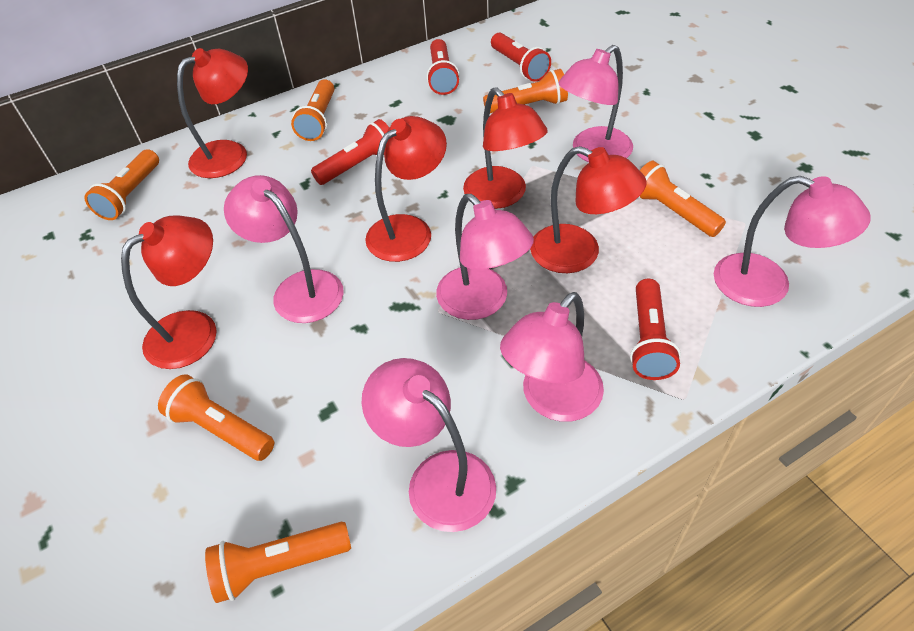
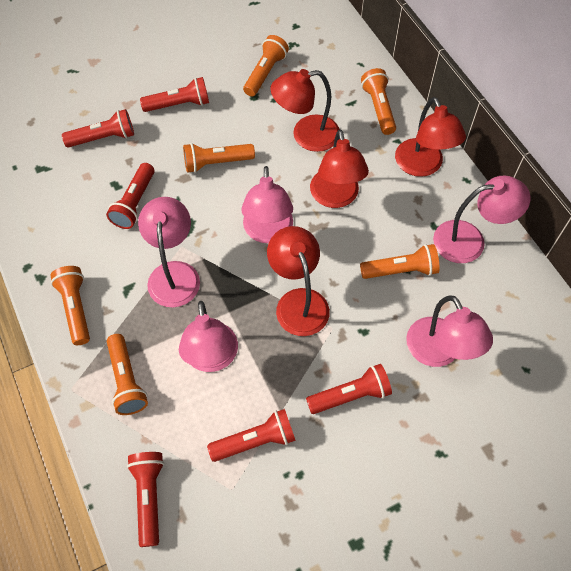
pink lamp: [224,175,344,323] [362,358,496,532] [436,194,534,320] [500,292,604,422] [559,45,633,162] [714,176,871,307] = 6 -> [138,197,200,307] [179,301,238,372] [241,166,293,243] [406,296,493,367] [433,175,531,263] = 5
red flashlight: [311,119,389,185] [427,39,460,95] [491,33,551,82] [630,279,681,380] = 4 -> [62,109,134,148] [106,163,154,229] [127,452,164,547] [140,77,209,112] [207,409,296,462] [306,364,392,414] = 6
red lamp: [121,216,217,369] [177,48,248,178] [365,116,447,262] [463,87,548,209] [530,146,647,273] = 5 -> [267,226,330,336] [270,69,340,152] [310,130,369,208] [395,97,466,177] = 4

